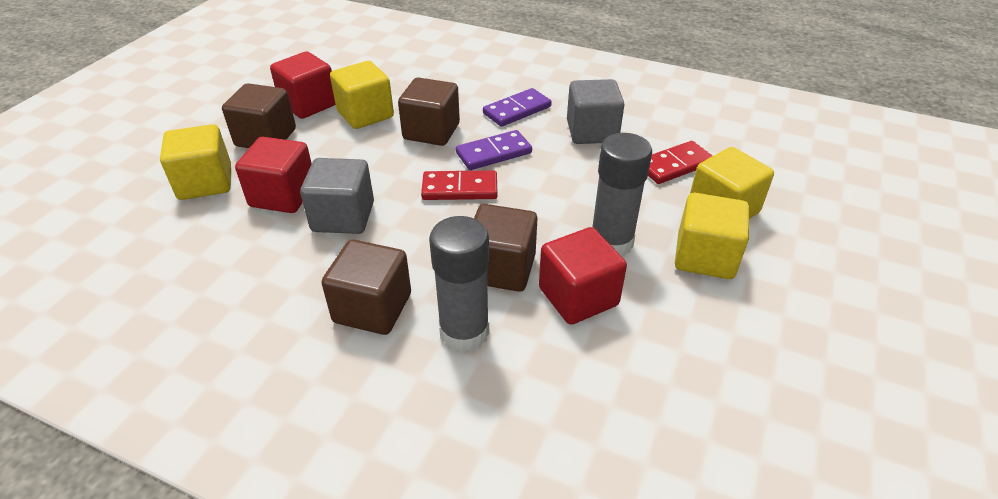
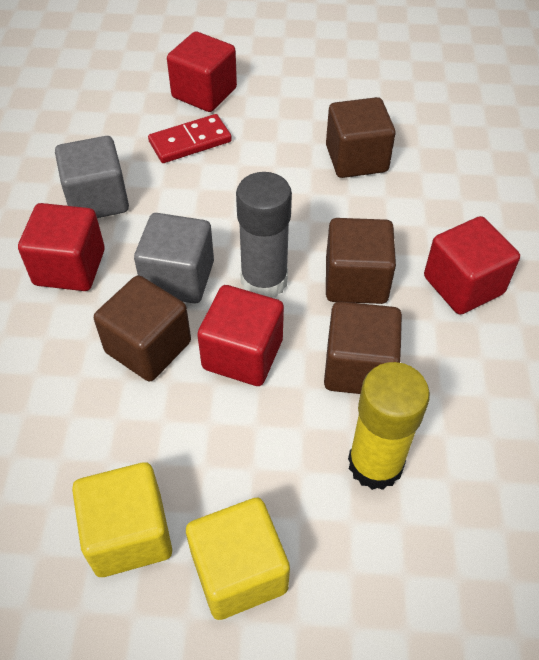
grey glue stick: [429,216,489,352] [592,133,652,256] = 2 -> [236,172,292,297] = 1
purple domino: [456,130,532,170] [483,88,552,127] = 2 -> none = 0
red cube: [235,137,312,213] [270,51,336,119] [539,227,627,324] = 3 -> [18,203,105,291] [167,32,237,112] [197,285,284,386] [424,216,520,314] = 4
red domino: [421,170,498,200] [648,141,713,184] = 2 -> [148,114,232,163] = 1
yellow cube: [160,124,231,200] [330,61,394,129] [675,193,749,279] [690,147,774,219] = 4 -> [72,462,172,577] [186,497,290,620] = 2
yellow glue stick: none = 0 -> [348,362,430,490] = 1

